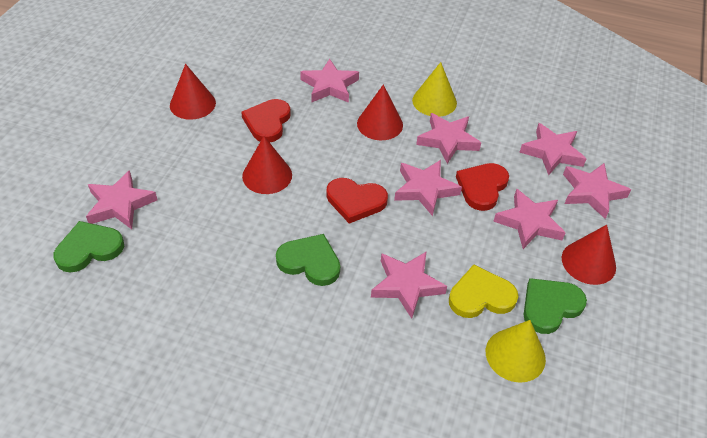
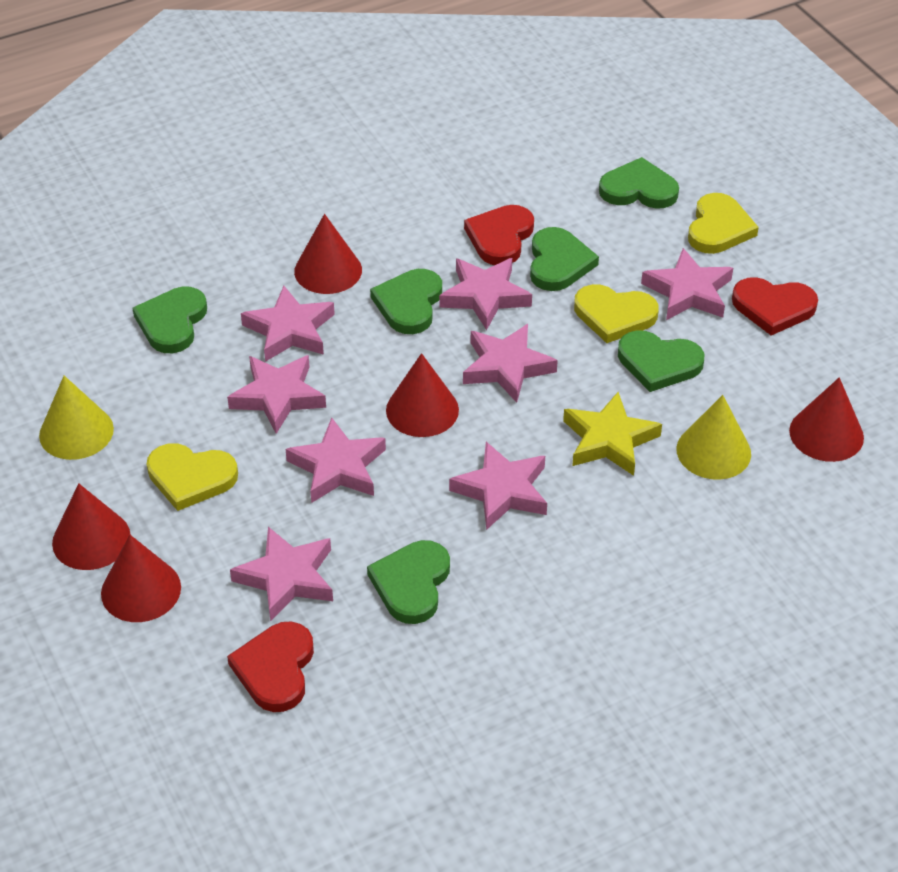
green heart: [53,221,124,272] [276,234,340,286] [524,278,587,334] = 3 -> [133,287,207,353] [367,540,450,624] [370,269,442,334] [530,227,599,291] [599,157,679,209] [618,330,704,392] = 6
red cone: [170,64,216,120] [242,136,292,194] [357,84,403,140] [562,225,616,285] = 4 -> [52,483,131,570] [101,535,181,622] [294,214,362,294] [386,353,459,437] [789,377,864,462] = 5
yellow heart: [449,265,518,318] = 1 -> [146,443,238,511] [574,284,659,343] [688,193,759,254] = 3
yellow star: none = 0 -> [563,392,662,476] = 1

